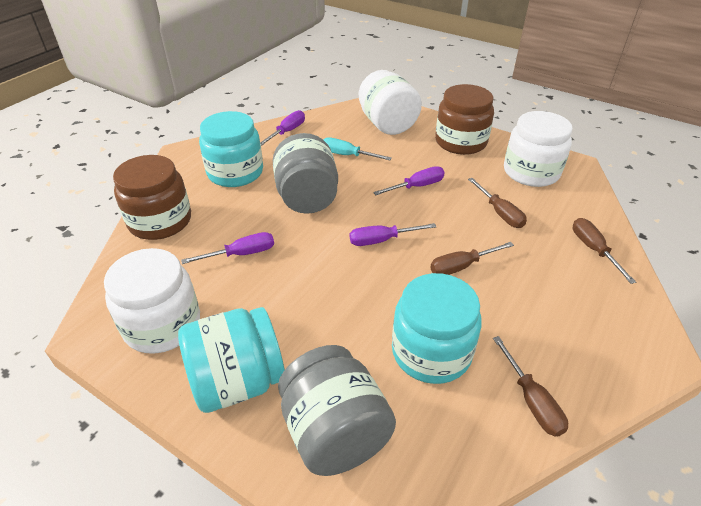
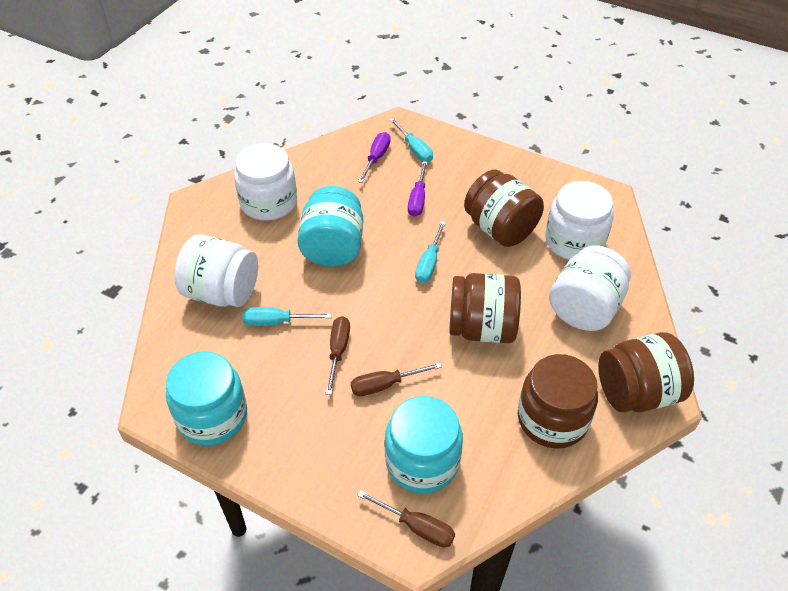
brown jar: [113,155,191,240] [435,84,494,155] = 2 -> [449,273,521,343] [464,170,544,247] [518,354,598,449] [598,332,694,412] = 4
brown screwdriver: [430,242,514,275] [468,178,527,228] [493,336,568,437] [573,218,636,284] = 4 -> [326,316,350,395] [351,362,442,396] [357,490,455,547] = 3
grey jar: [273,133,338,214] [278,345,396,476] = 2 -> none = 0
purple screwdriver: [181,232,274,264] [260,110,305,146] [350,223,437,246] [373,166,445,195] = 4 -> [358,132,390,183] [408,161,428,217] = 2
turquoise screwdriver: [323,138,392,160] = 1 -> [243,307,332,326] [389,118,433,163] [415,221,446,283] = 3
white jar: [104,248,200,353] [359,70,422,135] [504,111,573,187] = 3 -> [174,234,258,307] [234,143,297,221] [545,181,614,260] [549,245,631,331] = 4

